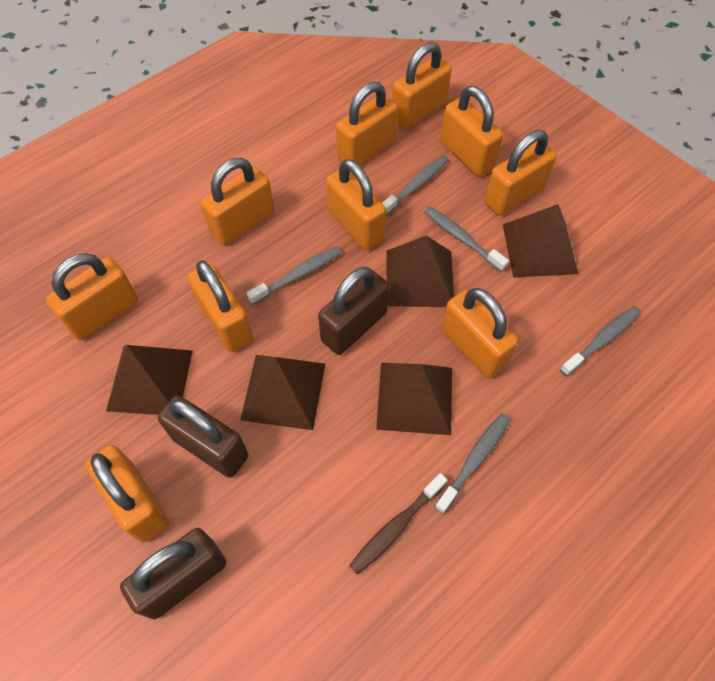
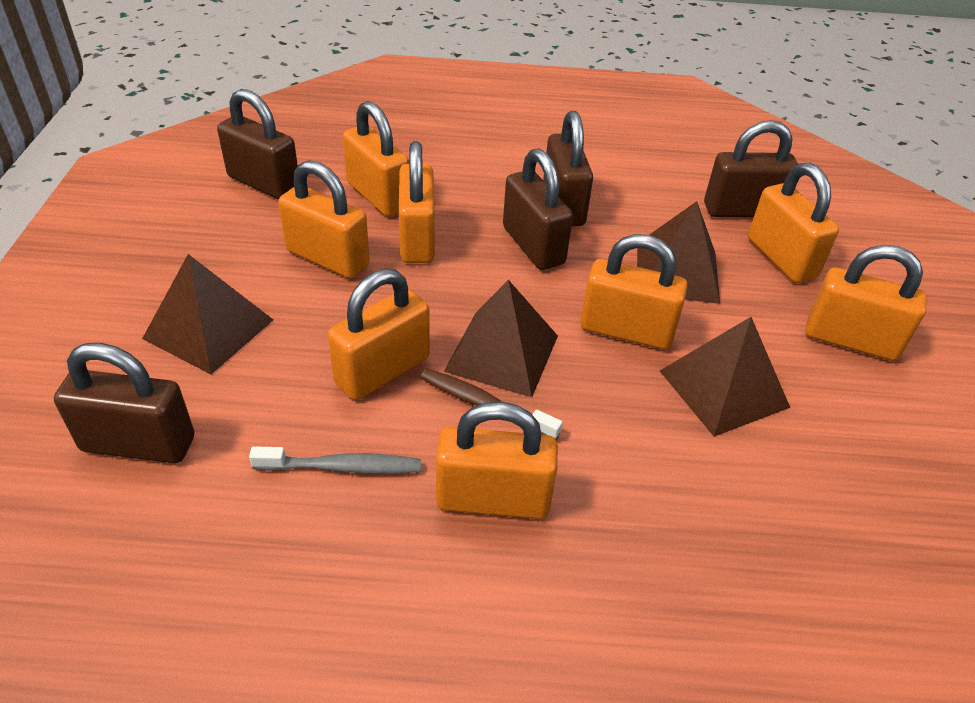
brown padlock: [120,528,226,619] [158,395,248,478] [318,267,389,355] = 3 -> [54,343,194,463] [217,89,298,200] [503,148,573,270] [543,111,593,226] [704,120,798,217] = 5
brown pyramid: [106,345,192,415] [240,355,325,430] [376,363,452,435] [386,235,454,307] [503,204,579,278] = 5 -> [142,254,273,374] [444,280,558,397] [637,201,720,304] [660,317,790,437] = 4
grey toothbrush: [246,246,342,305] [382,155,449,216] [424,206,509,272] [435,413,511,514] [560,306,641,376] = 5 -> [249,446,421,474] = 1
orange padlock: [46,253,138,340] [85,445,169,542] [187,260,253,352] [200,158,274,245] [326,159,387,250] [336,82,398,165] [392,42,452,129] [440,86,503,177] [441,288,518,378] [484,130,556,216] = 10 -> [278,160,370,278] [328,269,430,400] [343,101,409,217] [399,141,435,263] [436,402,558,519] [580,234,688,349] [748,163,839,283] [806,245,927,361] = 8

